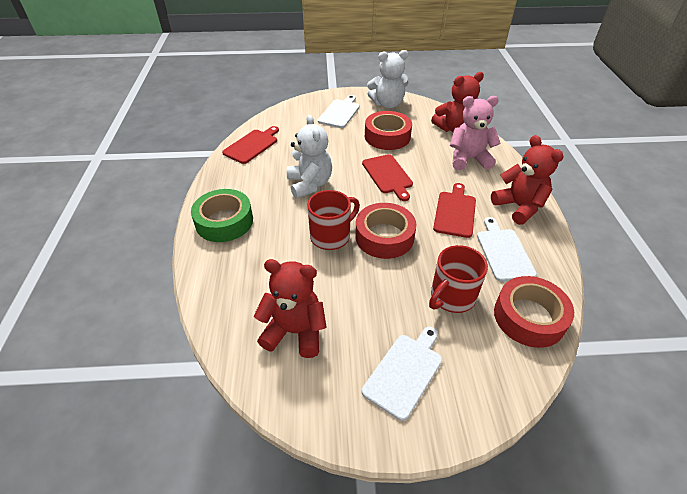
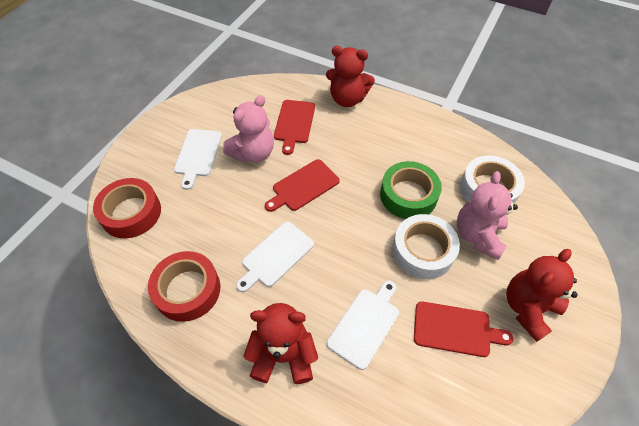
pink teddy bear: [450,96,501,170] = 1 -> [223,95,274,162] [457,171,518,260] = 2
red mug: [307,190,360,250] [429,245,488,313] = 2 -> none = 0
red tape: [355,203,416,259] [365,111,412,150] [494,276,574,348] = 3 -> [93,178,161,238] [148,251,220,322] = 2
white tape: none = 0 -> [392,214,460,279] [460,155,525,204] = 2
white teddy bear: [287,115,332,199] [367,50,408,108] = 2 -> none = 0

